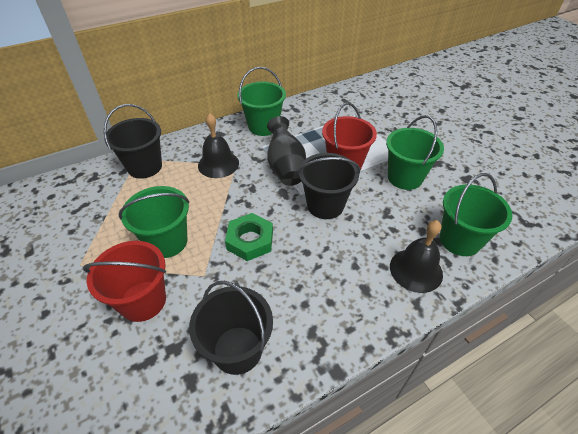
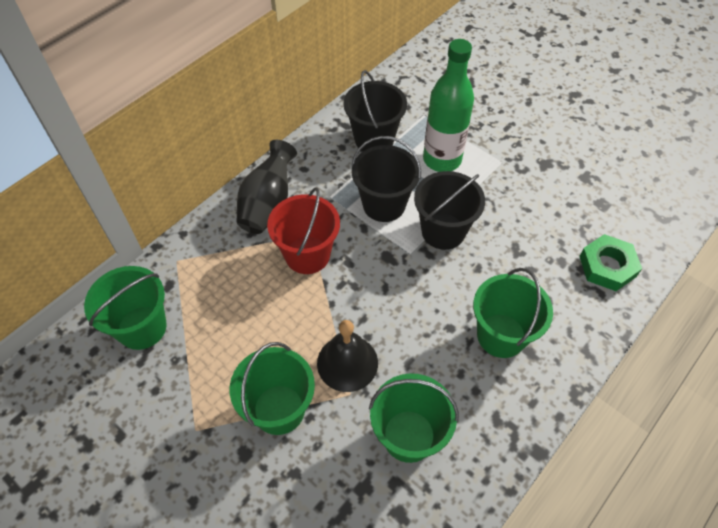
black bell: [198,113,239,178] [390,220,443,293] = 2 -> [317,320,378,392] = 1
green bottle: none = 0 -> [423,39,474,172] = 1
red bucket: [83,241,166,322] [322,102,377,170] = 2 -> [267,188,340,274] = 1

